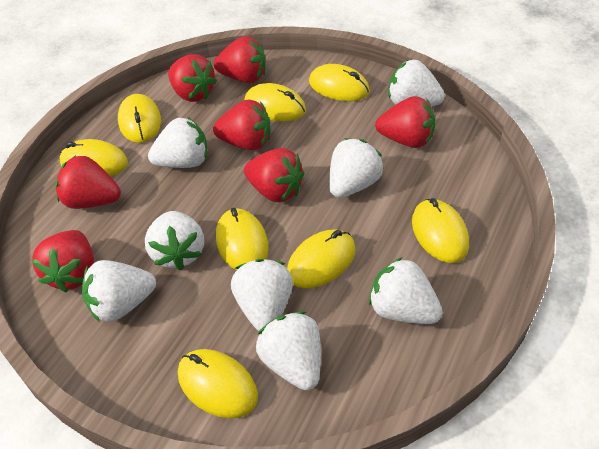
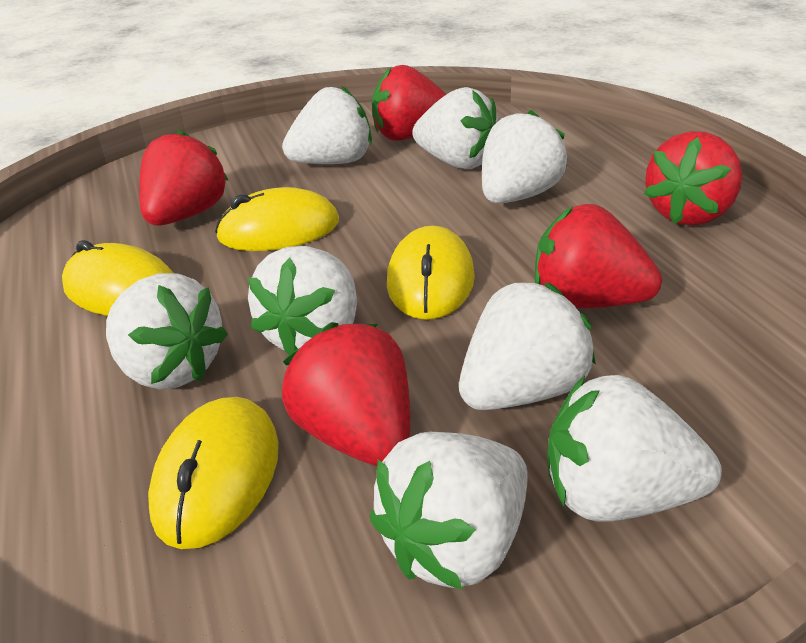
red strawberry: [31,230,94,292] [55,156,121,209] [168,54,217,102] [213,99,270,150] [214,36,266,83] [244,148,304,202] [375,96,435,148] = 7 -> [139,130,229,226] [282,322,410,466] [372,65,446,141] [535,204,662,308] [644,131,742,226] = 5
yellow mouse: [59,139,128,177] [118,94,161,143] [178,349,258,418] [216,208,269,270] [245,83,306,121] [287,229,356,288] [309,64,370,101] [412,198,469,263] = 8 -> [62,240,174,316] [148,397,279,549] [215,187,339,251] [387,226,475,320] = 4

